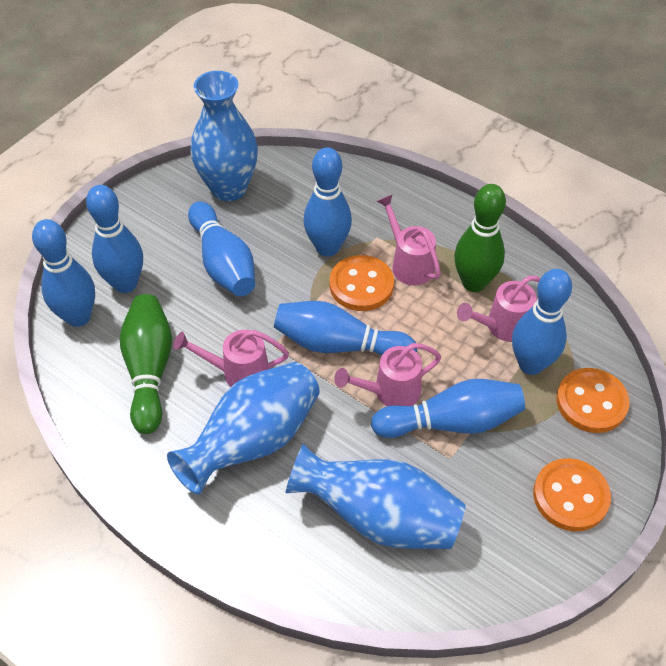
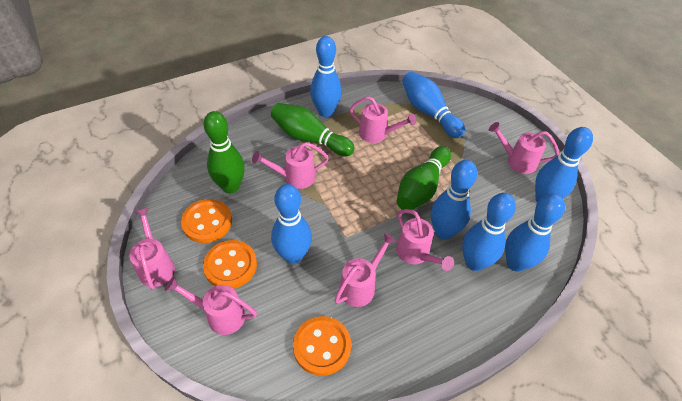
blue vase: [167,362,320,494] [191,71,258,201] [286,444,465,549] = 3 -> none = 0
green bowling pin: [120,294,172,434] [454,184,506,292] = 2 -> [204,111,245,193] [271,103,355,156] [397,146,451,210] = 3
pink watering can: [174,330,289,387] [334,343,441,406] [377,195,441,286] [457,275,541,342] = 4 -> [129,208,175,290] [165,277,257,335] [252,142,329,189] [334,233,397,307] [350,96,416,143] [396,209,454,271] [489,122,559,174] = 7

